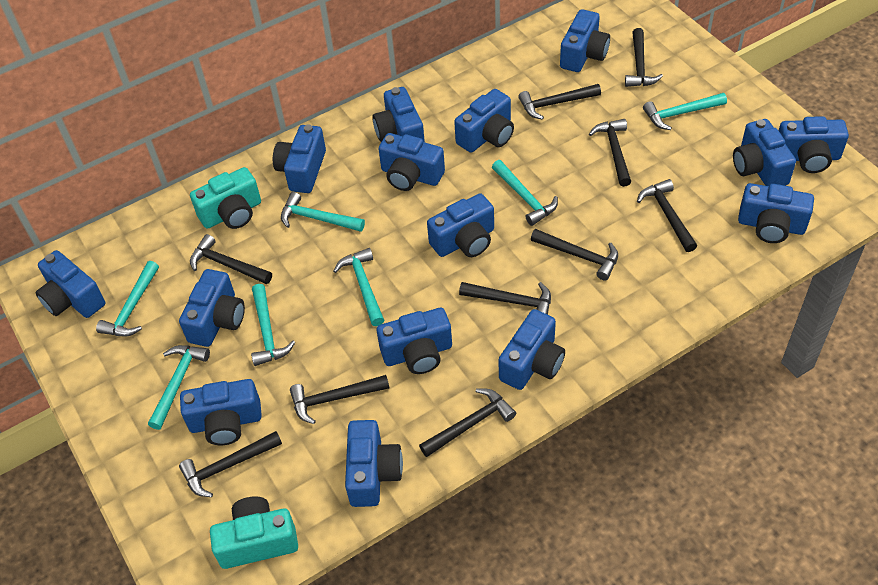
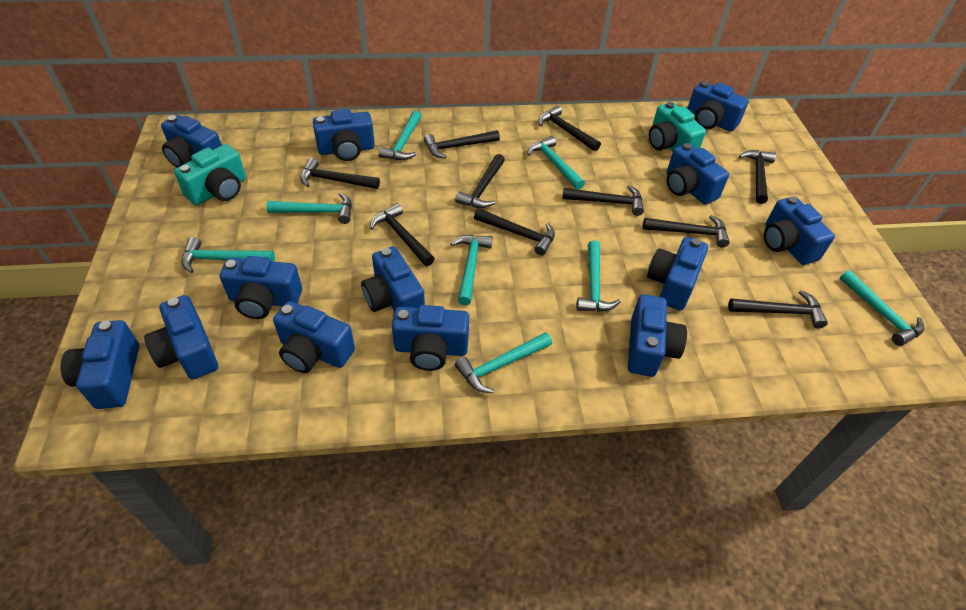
blue camera: [35,250,105,318] [179,269,245,347] [180,379,262,445] [273,124,326,193] [345,420,403,507] [372,87,425,142] [377,308,452,374] [379,133,445,191] [427,193,494,257] [454,89,514,153] [499,309,565,390] [560,9,610,72] [733,119,796,186] [738,183,814,243] [779,116,849,173] = 15 -> [60,320,139,409] [144,295,218,379] [161,115,222,168] [220,256,302,319] [273,301,355,373] [313,109,375,161] [361,246,425,312] [392,305,469,371] [628,294,687,377] [647,237,708,311] [667,143,729,205] [687,81,749,132] [764,196,835,265] = 13
turquoise hammer: [96,261,159,337] [148,345,210,430] [251,284,295,366] [281,192,365,232] [333,248,384,326] [492,160,558,226] [643,93,727,130] = 7 -> [182,237,275,273] [266,192,352,224] [378,111,421,160] [450,235,493,305] [455,332,552,393] [528,136,585,190] [576,240,621,312] [840,270,924,346] = 8

